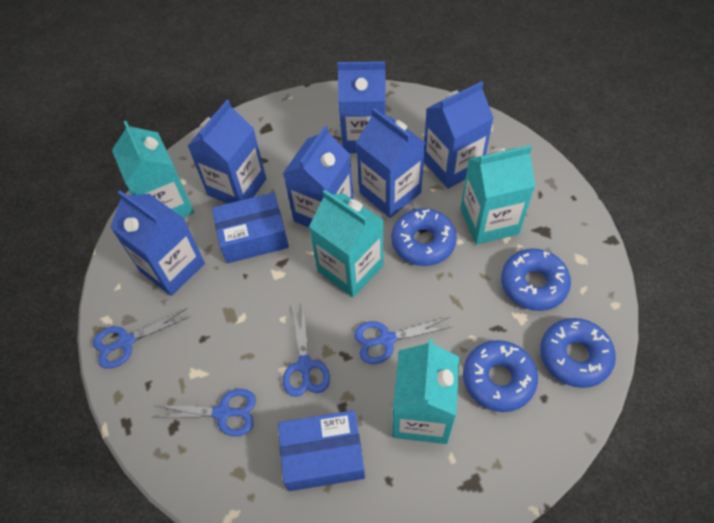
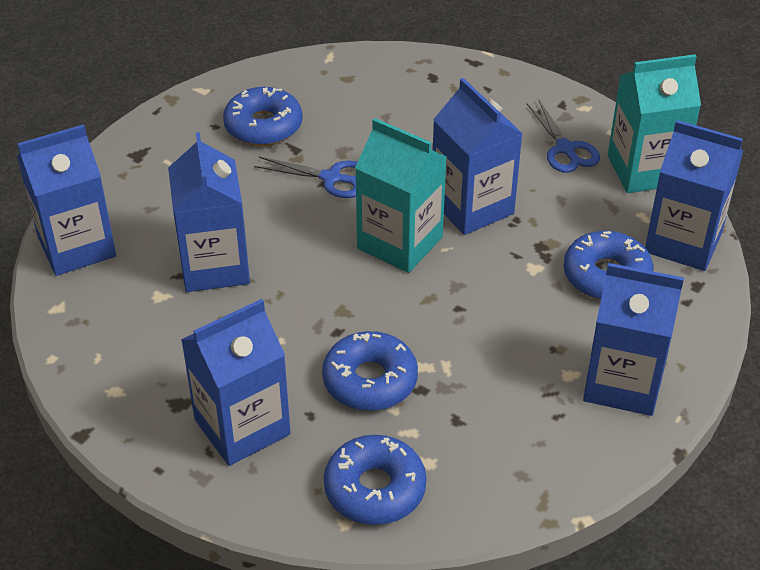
blue box: [212,192,289,263] [278,410,365,491] = 2 -> none = 0
blue scissors: [93,308,189,369] [152,389,256,437] [283,303,330,397] [354,317,454,364] = 4 -> [254,157,357,198] [527,101,600,173] = 2
turquoise carton: [112,121,194,218] [309,190,384,297] [392,339,459,444] [461,145,535,245] = 4 -> [355,118,447,273] [608,54,701,193] = 2

